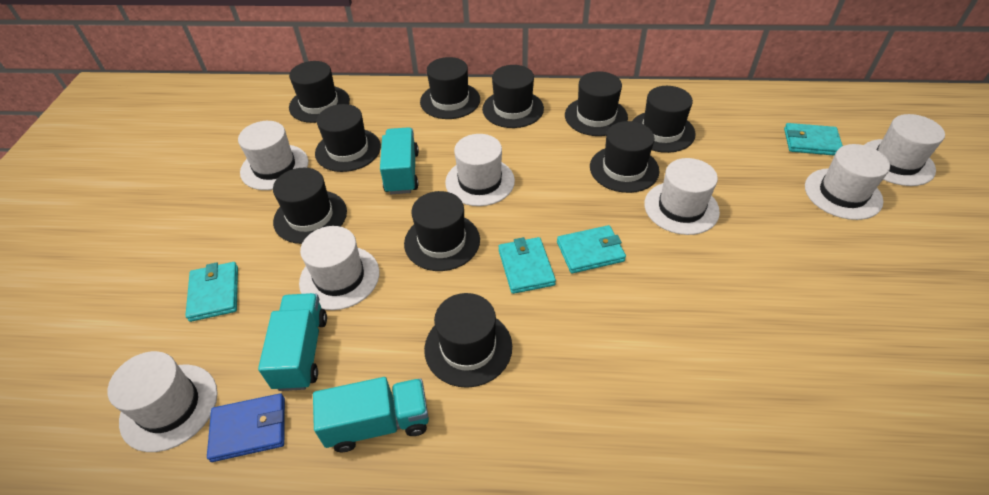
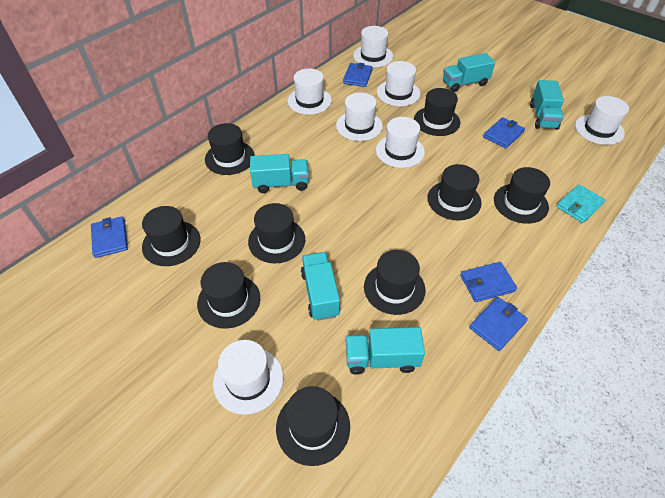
black hat: [273,168,347,244] [289,61,350,123] [315,104,381,172] [404,191,480,271] [420,57,480,119] [424,293,512,388] [482,65,544,128] [565,71,628,136] [590,121,660,193] [632,86,696,153] = 10 -> [142,206,201,266] [197,262,260,329] [205,123,255,175] [248,203,305,263] [276,386,350,466] [364,250,426,315] [414,88,460,136] [427,164,482,220] [494,167,550,224] = 9
blue wallet: [207,393,285,462] = 1 -> [91,217,128,258] [343,63,373,87] [460,262,517,302] [469,297,528,351] [483,117,525,149] = 5
turquoise truck: [258,293,327,391] [313,377,429,452] [380,127,419,194] = 3 -> [250,154,309,193] [301,252,341,321] [346,327,425,375] [443,53,495,92] [530,80,564,130] = 5
turquoise wallet: [185,262,238,322] [498,237,556,294] [557,225,626,273] [784,123,843,156] = 4 -> [556,184,605,223] = 1

